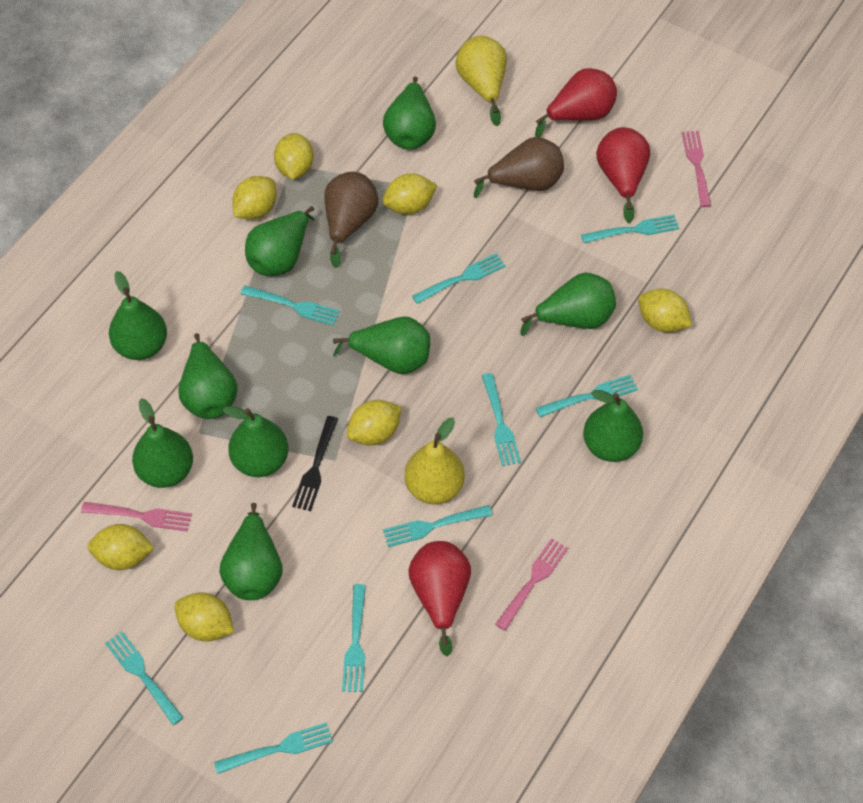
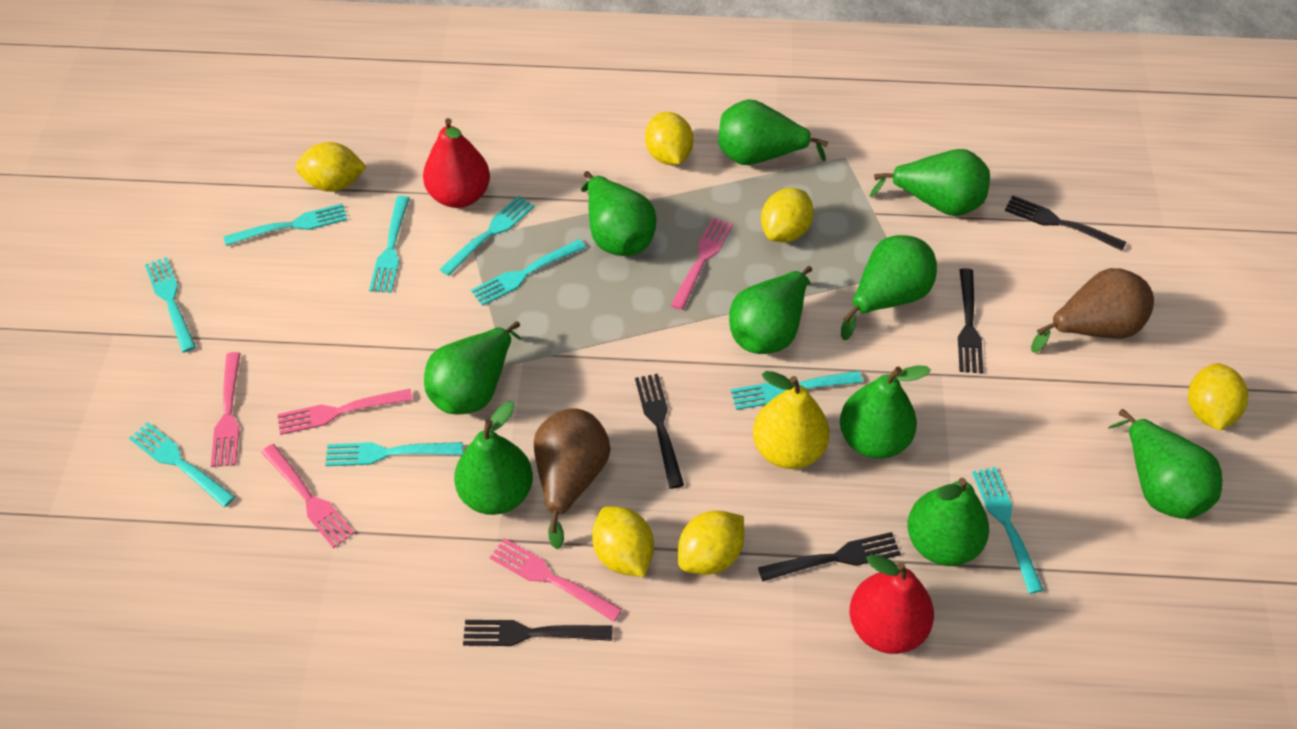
black fork: [292,416,338,511] = 1 -> [463,620,613,646] [635,374,684,489] [758,532,901,581] [958,268,983,374] [1005,195,1126,251] = 5
pink fork: [81,502,192,531] [495,538,568,631] [682,131,711,207] = 3 -> [211,352,241,467] [261,444,355,548] [277,389,413,435] [490,538,622,622] [670,217,733,310] = 5
red pear: [408,541,471,656] [535,68,617,138] [596,127,650,223] = 3 -> [423,118,490,208] [850,554,934,654] = 2
yellow lemon: [87,524,154,570] [174,592,234,641] [232,176,277,220] [274,133,314,180] [347,400,402,445] [382,173,437,215] [638,289,692,333] = 7 -> [295,142,367,192] [592,506,654,577] [645,112,693,165] [678,511,744,575] [761,188,814,242] [1188,363,1249,431] = 6
yellow pear: [404,418,465,504] [455,36,507,126] = 2 -> [753,371,830,469] = 1

